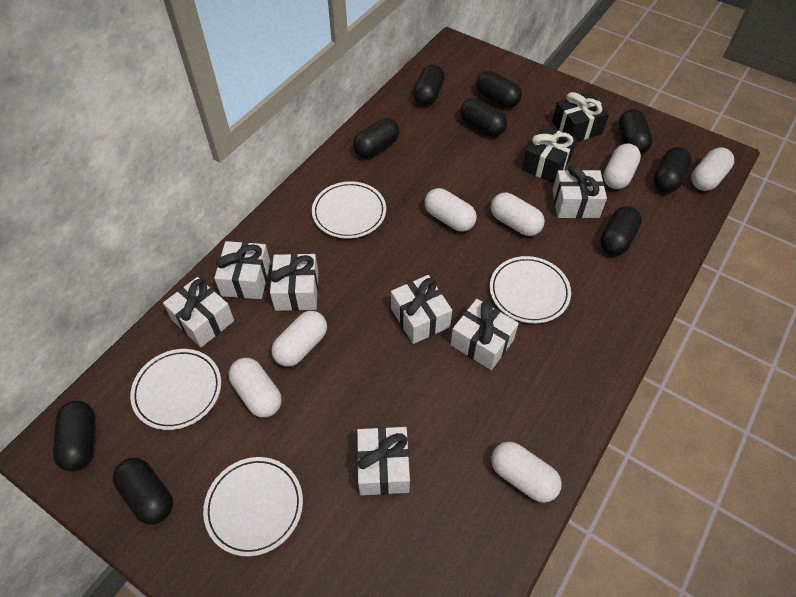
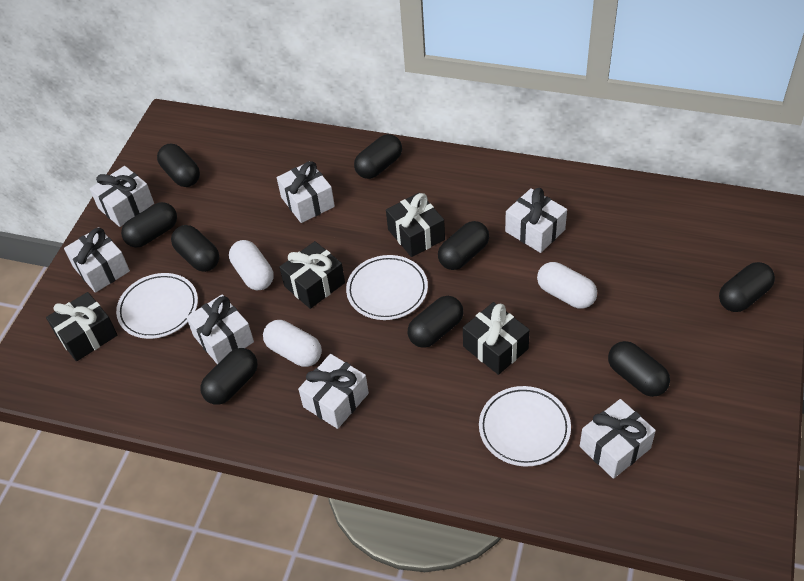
black gift: [522,126,577,183] [552,92,609,142] = 2 -> [46,292,117,361] [280,241,345,309] [386,193,445,257] [463,302,530,375] = 4
white capsule: [229,358,282,418] [271,311,327,367] [424,188,477,232] [491,193,545,236] [491,442,562,503] [603,143,641,189] [691,147,734,191] = 7 -> [229,240,274,291] [263,320,322,367] [537,262,597,309] = 3
white plate: [130,349,221,430] [203,457,303,556] [312,181,386,239] [490,256,571,324] = 4 -> [116,273,198,339] [346,255,428,320] [479,386,571,466] = 3

